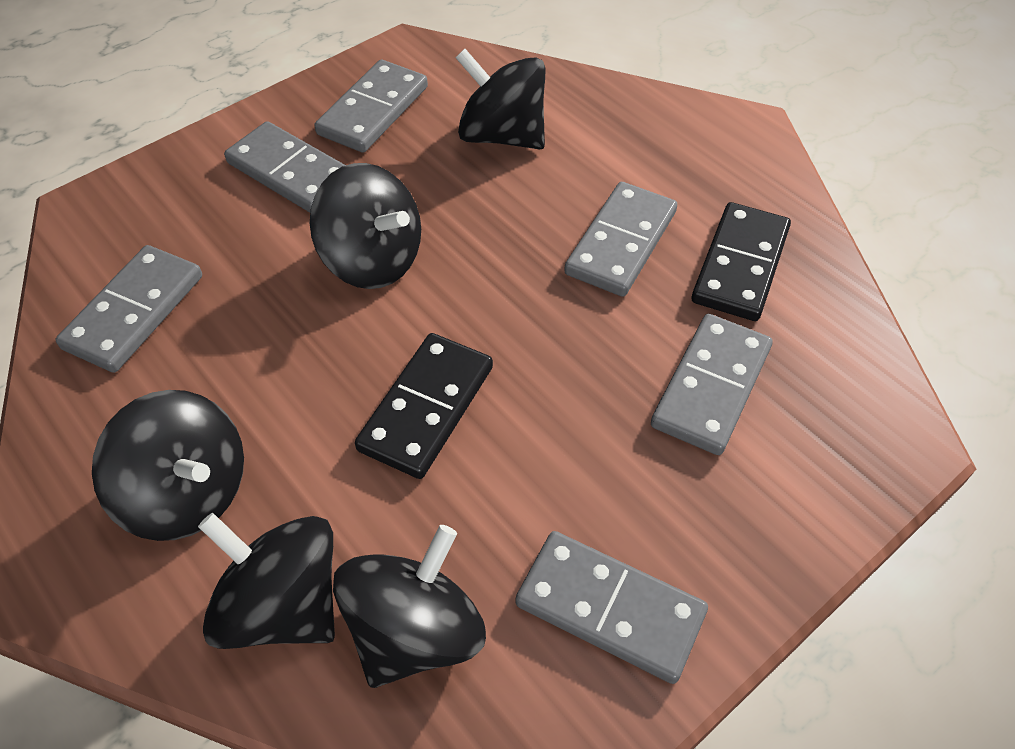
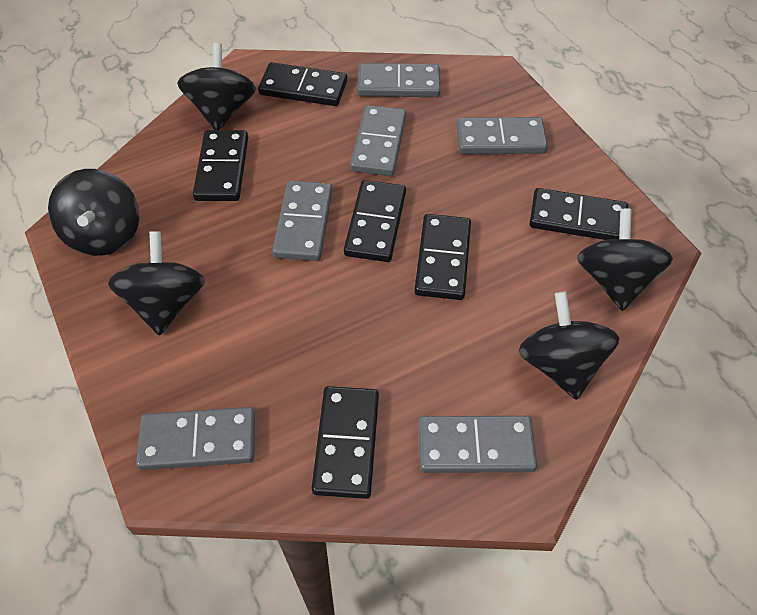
black domino: [355,333,493,479] [692,202,791,321] = 2 -> [193,130,248,201] [258,62,347,106] [312,386,379,499] [344,180,406,262] [414,214,471,300] [529,188,628,240] = 6

